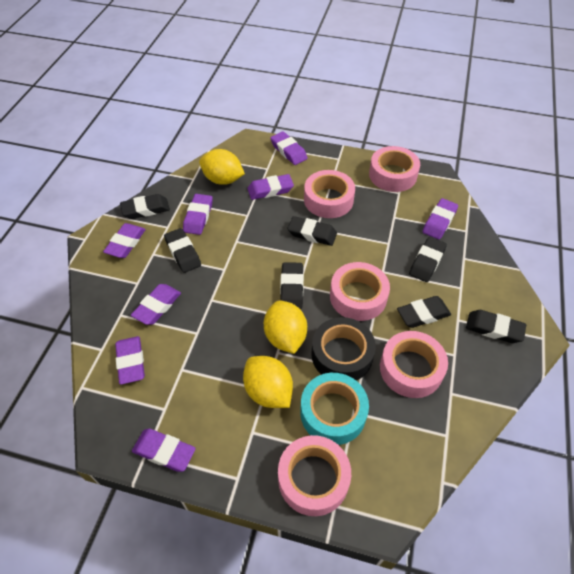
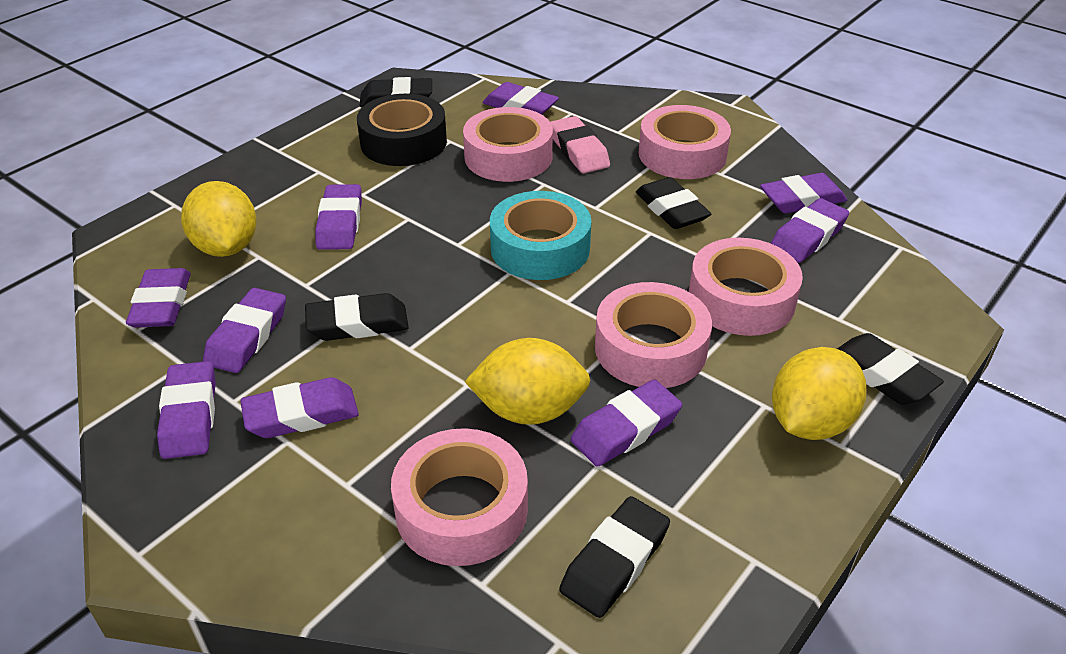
black eraser: [120,194,170,219] [164,228,201,273] [280,262,304,309] [288,216,337,246] [397,296,451,328] [409,237,447,282] [466,310,526,343] = 7 -> [305,293,409,341] [360,77,432,107] [559,496,670,618] [636,177,711,229] [837,333,944,405] = 5
pink eraser: none = 0 -> [551,116,610,173] = 1
purple eraser: [103,223,146,258] [115,336,145,385] [131,284,181,325] [132,429,196,472] [183,194,213,235] [247,174,294,200] [270,131,308,165] [422,198,458,239] = 8 -> [126,268,191,328] [157,361,216,459] [203,288,286,373] [240,377,359,438] [315,184,362,250] [483,82,559,114] [571,380,682,467] [760,173,847,213] [771,198,849,263] = 9

